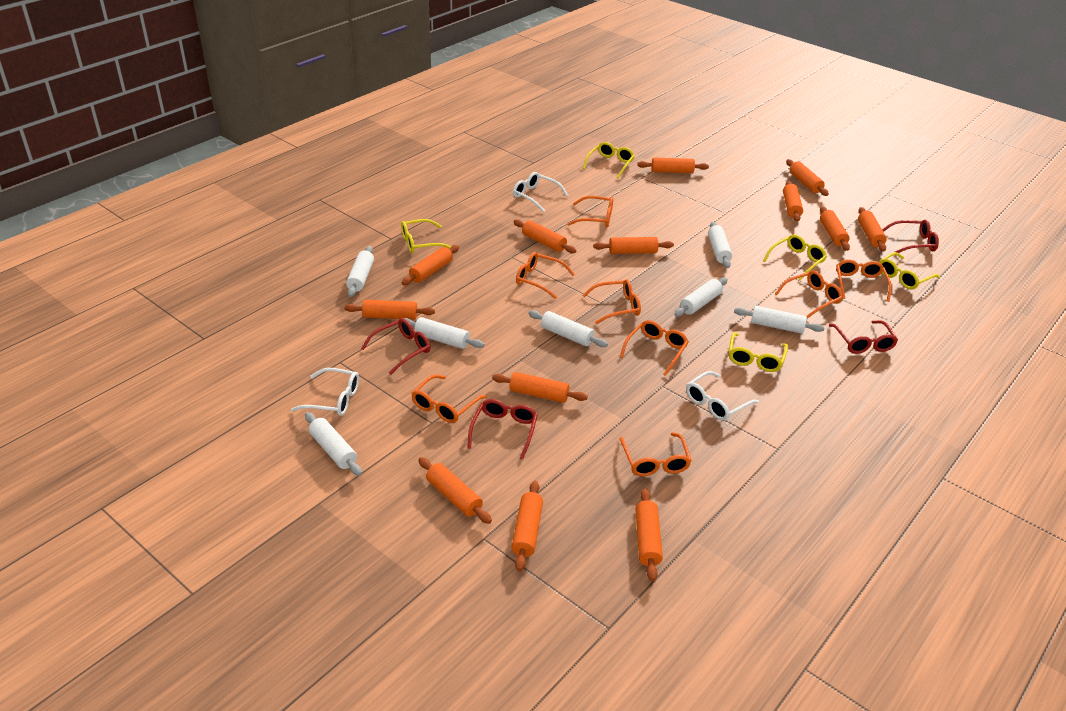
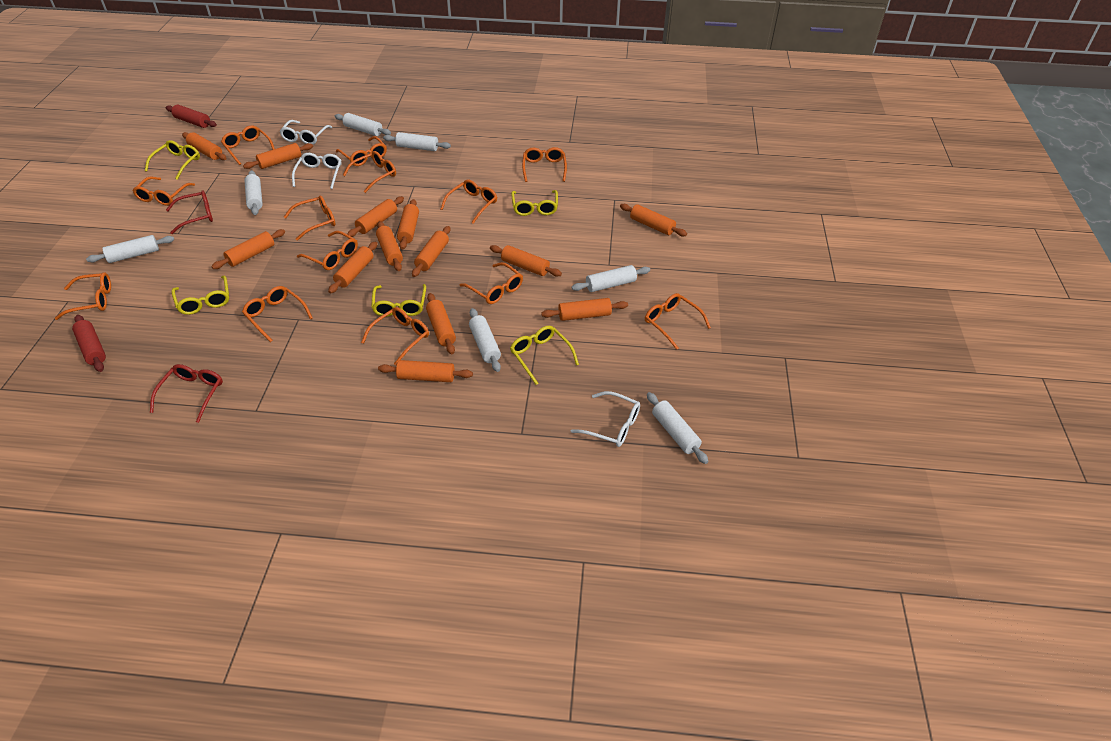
orange glasses: [411,375,487,423] [516,252,575,299] [567,196,613,227] [582,279,641,324] [619,432,692,476] [620,320,689,376] [775,271,843,319] [836,259,892,302] = 8 -> [54,272,111,320] [133,177,195,206] [221,125,275,165] [242,286,313,342] [284,196,336,241] [297,231,358,270] [336,136,387,166] [343,151,396,193] [361,307,429,365] [441,179,497,224] [459,262,523,304] [522,147,567,182] [645,293,711,350] = 13
red glasses: [361,318,431,375] [467,399,538,460] [829,320,898,354] [882,220,939,253] = 4 -> [150,364,223,423] [166,190,213,234] = 2
red rolling pin: none = 0 -> [72,315,106,372] [165,105,217,128] = 2

